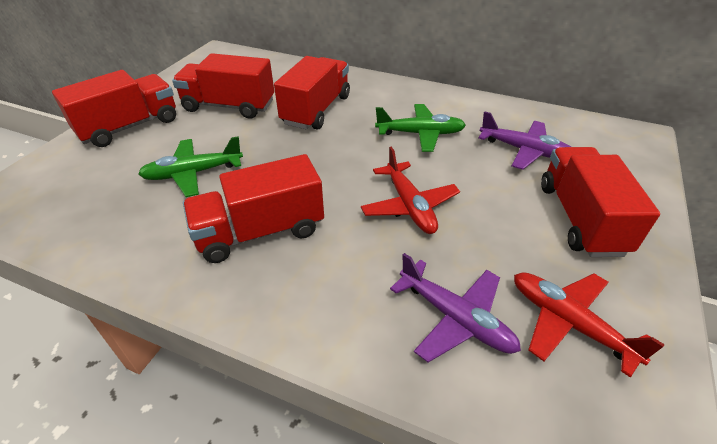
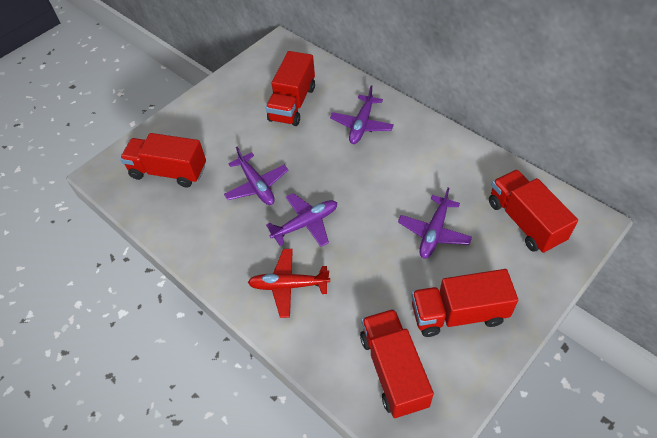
green plane: [138,136,243,197] [375,104,466,152] = 2 -> none = 0
purple plane: [390,253,521,362] [478,111,571,170] = 2 -> [224,147,288,205] [266,193,337,247] [330,85,394,144] [398,187,472,258] = 4
red plane: [361,146,460,234] [514,272,665,377] = 2 -> [248,249,330,318] = 1

